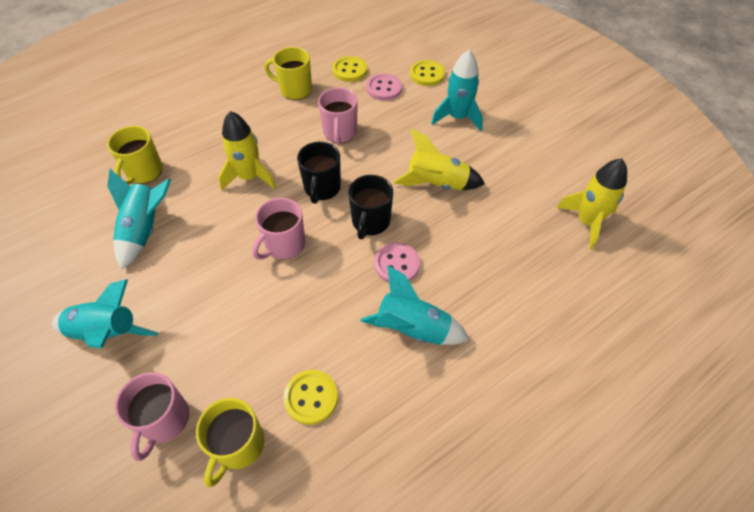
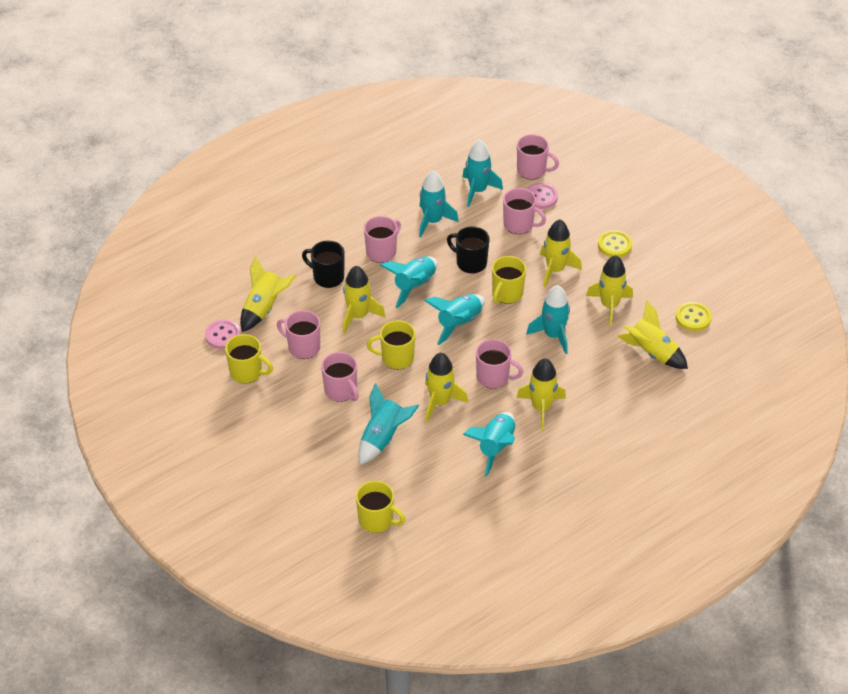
pink mug: [115,372,189,461] [252,198,305,260] [318,88,358,145] = 3 -> [277,310,320,359] [321,352,359,402] [364,216,401,263] [476,339,523,389] [503,188,546,234] [517,134,559,179] = 6
turquoise rocket: [52,279,159,348] [107,169,171,270] [360,265,470,345] [431,50,483,131] = 4 -> [358,383,419,465] [380,256,438,308] [419,171,459,237] [424,294,485,345] [462,140,503,207] [463,412,515,476] [526,285,570,354] = 7
yellow button: [283,370,338,425] [332,56,367,82] [410,60,445,86] = 3 -> [598,230,632,257] [676,302,712,331] = 2
yellow mug: [107,126,163,185] [196,398,265,487] [264,47,312,100] = 3 -> [225,334,273,384] [356,481,405,533] [367,320,415,369] [492,256,526,304] = 4
yellow rocket: [218,111,276,191] [393,129,485,190] [557,159,627,249] = 3 -> [240,256,296,332] [343,266,385,334] [425,353,468,422] [516,358,566,430] [540,219,582,287] [586,255,633,326] [617,301,688,369] = 7

